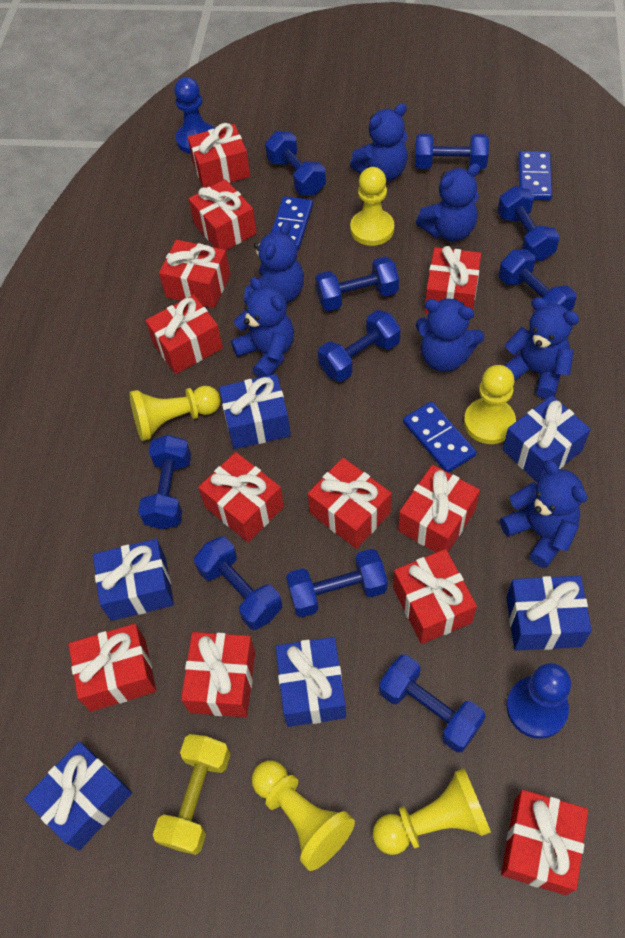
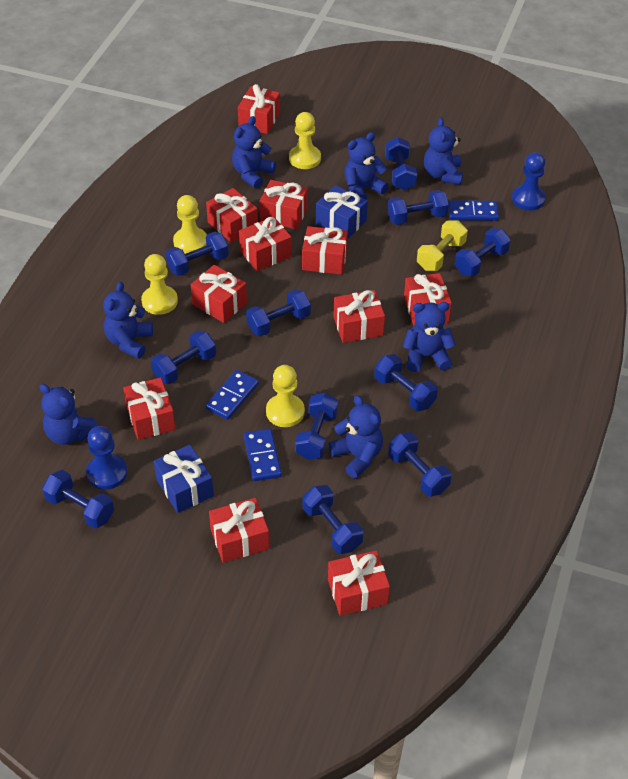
blue dumbbell: [138,435,191,529] [194,537,282,630] [265,131,326,195] [286,549,388,617] [315,256,399,311] [318,310,401,382] [379,654,486,752] [415,133,489,169] [497,186,560,261] [499,249,577,311] = 10 -> [42,470,114,529] [151,330,216,384] [166,232,229,276] [246,289,311,336] [295,393,338,460] [302,485,363,554] [374,354,438,411] [385,137,417,190] [388,190,449,225] [388,432,451,497] [455,228,511,277] = 11
blue gift: [24,742,132,851] [93,539,174,621] [219,374,291,449] [276,637,346,727] [503,396,591,483] [506,576,592,651] = 6 -> [154,445,214,513] [316,185,368,239] = 2
red gift: [68,624,156,712] [146,295,223,374] [159,240,230,308] [181,632,255,717] [188,123,250,188] [189,179,257,250] [198,452,284,542] [308,458,391,549] [393,549,477,644] [398,465,480,552] [425,246,481,314] [501,790,588,895] = 12 -> [123,378,176,440] [191,265,247,323] [206,188,258,243] [209,498,270,563] [238,84,280,134] [239,217,292,271] [260,180,308,229] [302,226,348,275] [328,550,390,616] [333,290,385,343] [404,273,452,326] = 11
yellow pawn: [129,386,221,441] [252,760,355,871] [350,167,394,246] [373,768,491,855] [464,365,516,444] = 5 -> [141,254,178,315] [173,195,207,254] [266,365,305,427] [289,112,321,169] = 4

